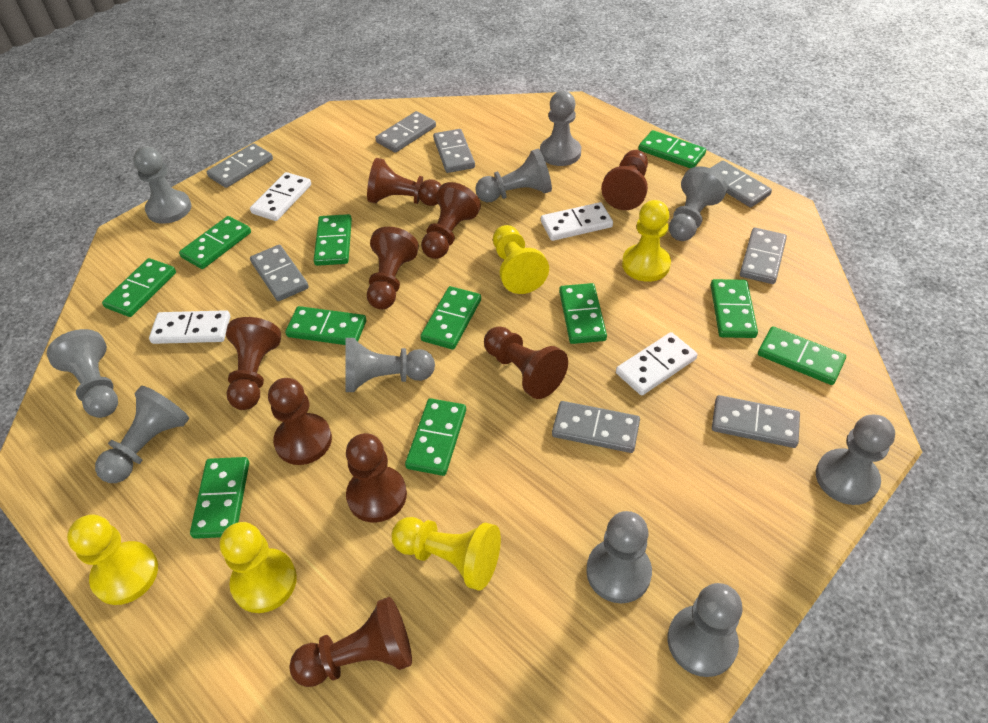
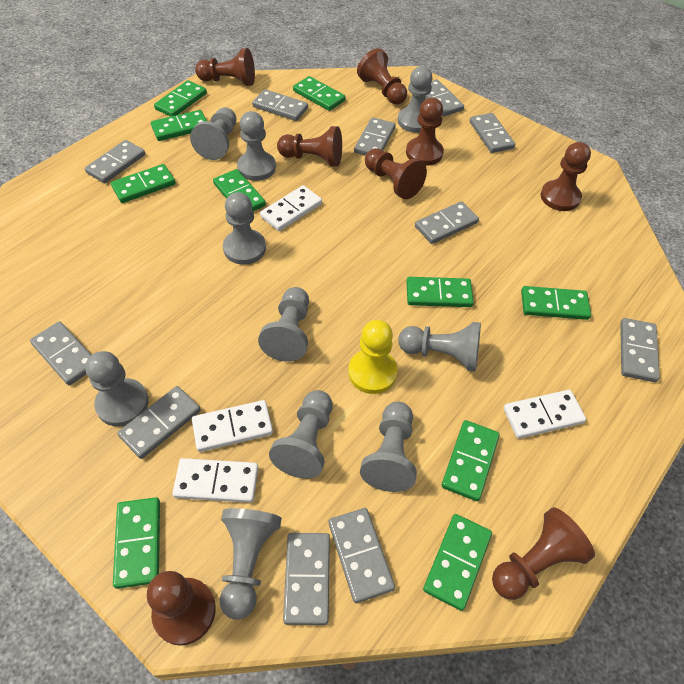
brown pawn: [226,317,281,410] [268,378,332,465] [289,597,412,687] [346,433,407,522] [367,158,441,206] [367,227,419,309] [421,182,481,259] [484,326,568,399] [601,150,648,210] = 9 -> [147,571,216,646] [195,48,255,86] [277,126,342,167] [357,48,407,104] [365,148,427,199] [406,97,444,166] [492,507,595,600] [541,142,591,211] = 8
green domino: [102,258,176,317] [179,216,251,269] [190,457,249,539] [285,306,366,345] [314,214,352,266] [405,398,466,476] [420,286,481,350] [559,283,607,344] [639,130,706,169] [711,279,758,338] [758,327,846,385] = 11 -> [111,164,175,203] [113,497,160,589] [151,110,207,141] [154,80,207,117] [213,169,266,211] [293,76,346,111] [406,277,474,307] [423,514,492,611] [442,420,500,501] [521,286,591,320] = 10
grey domino: [207,143,273,188] [250,245,309,301] [375,111,436,153] [433,129,475,173] [552,401,640,453] [711,161,772,207] [712,395,800,448] [740,228,787,284] = 8 -> [30,321,91,385] [85,140,145,183] [117,386,201,459] [252,89,308,121] [283,533,330,625] [329,508,395,603] [354,117,395,156] [415,201,479,244] [425,79,464,116] [470,113,515,153] [620,318,660,382] = 11
yellow pawn: [67,514,158,605] [220,522,297,613] [392,517,501,591] [493,225,549,294] [622,200,671,282] = 5 -> [348,320,397,394] = 1

